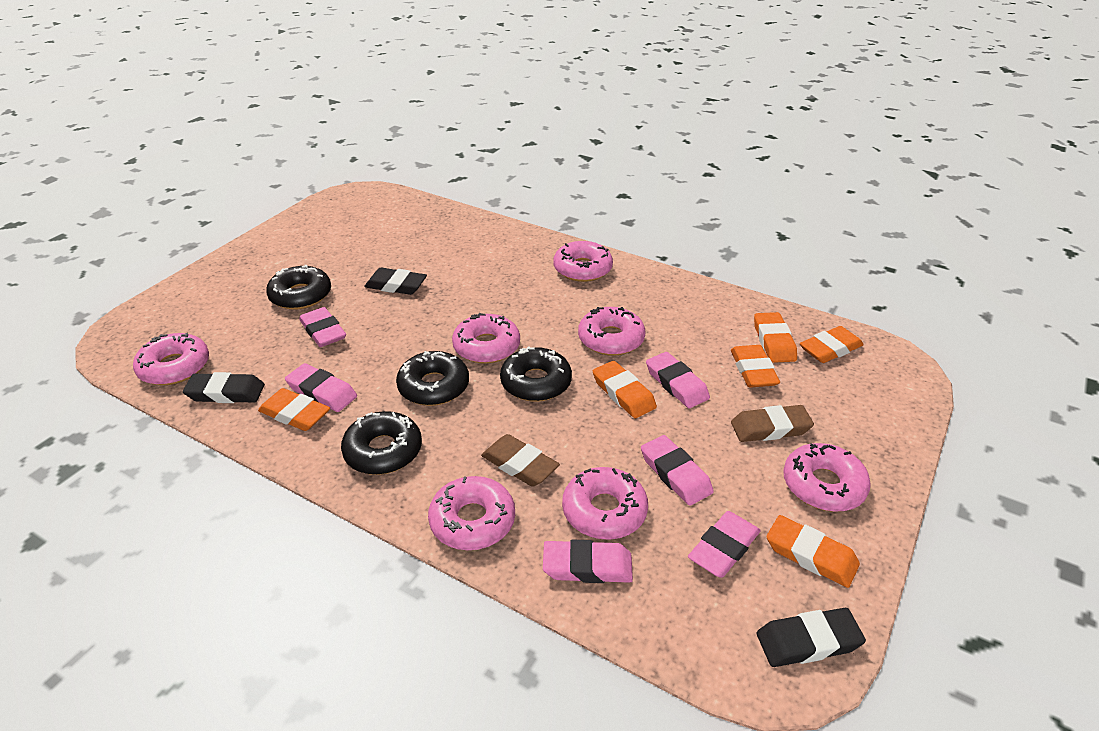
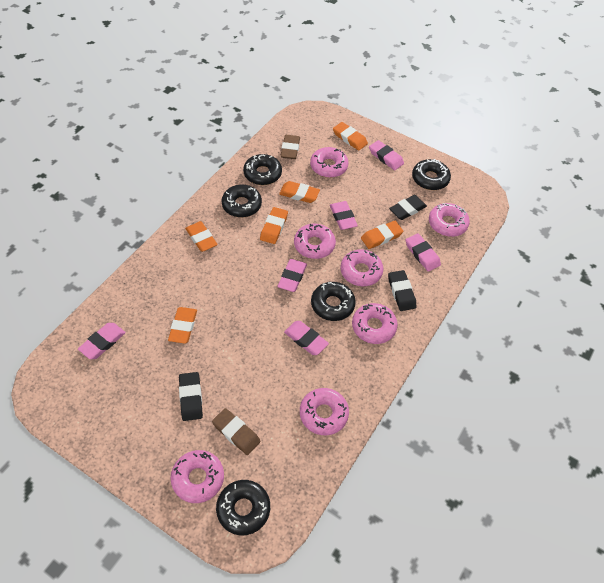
black donut: [266,265,331,310] [341,411,422,475] [396,351,469,406] [500,346,572,402] = 4 -> [216,480,270,535] [221,185,262,217] [243,154,282,185] [311,282,356,321] [412,159,451,190] = 5

